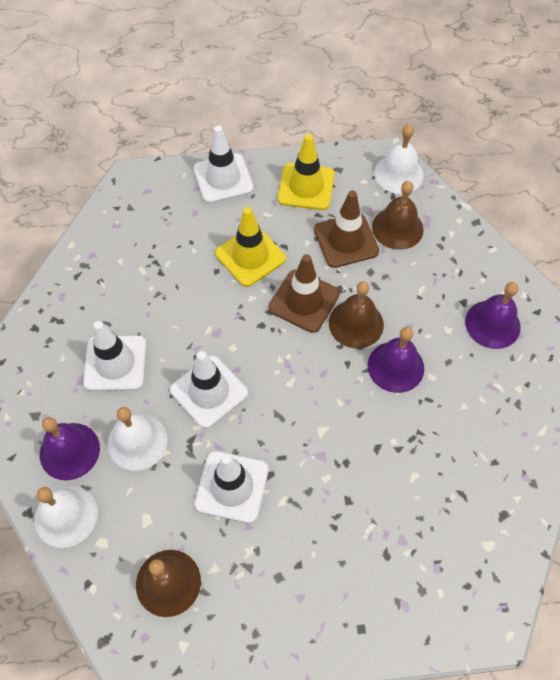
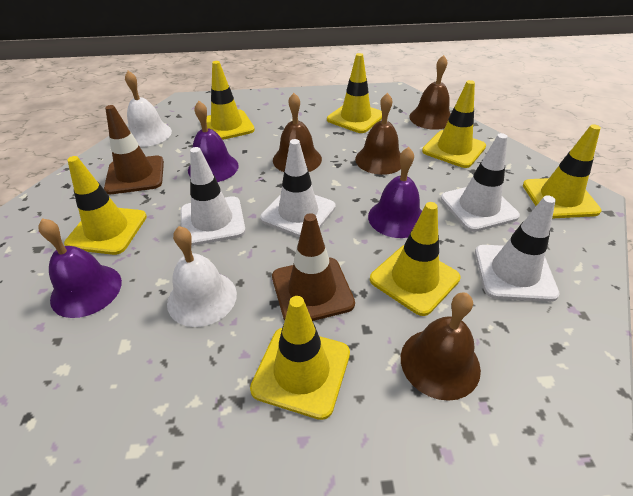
brown bell: [136,550,201,617] [329,281,384,348] [372,181,423,250] = 3 -> [273,93,322,172] [355,93,401,175] [401,292,481,401] [409,55,451,130] = 4
white bell: [35,486,98,548] [108,407,167,471] [374,124,424,194] = 3 -> [125,71,172,147] [167,226,237,327] = 2
yellow traffic cone: [215,207,286,287] [278,134,335,210] = 2 -> [64,156,147,255] [207,61,255,140] [250,296,350,420] [327,53,382,133] [370,202,461,316] [422,80,486,168] [523,124,601,219] = 7

